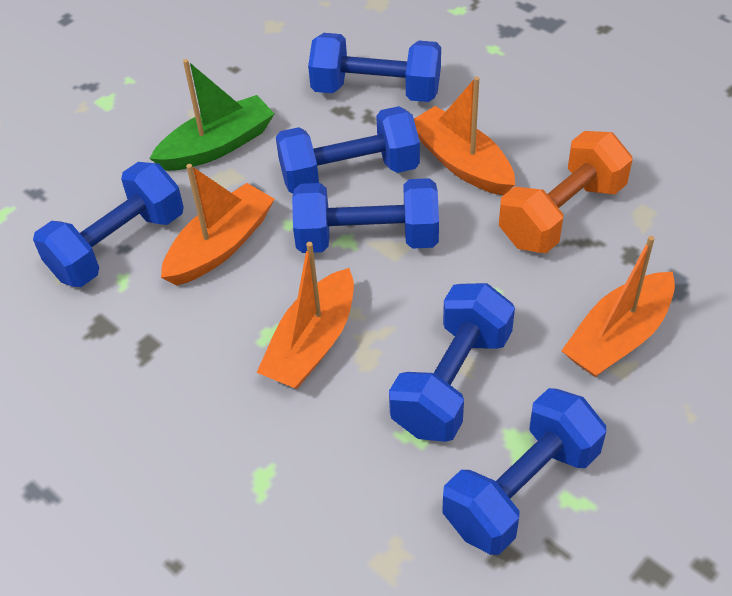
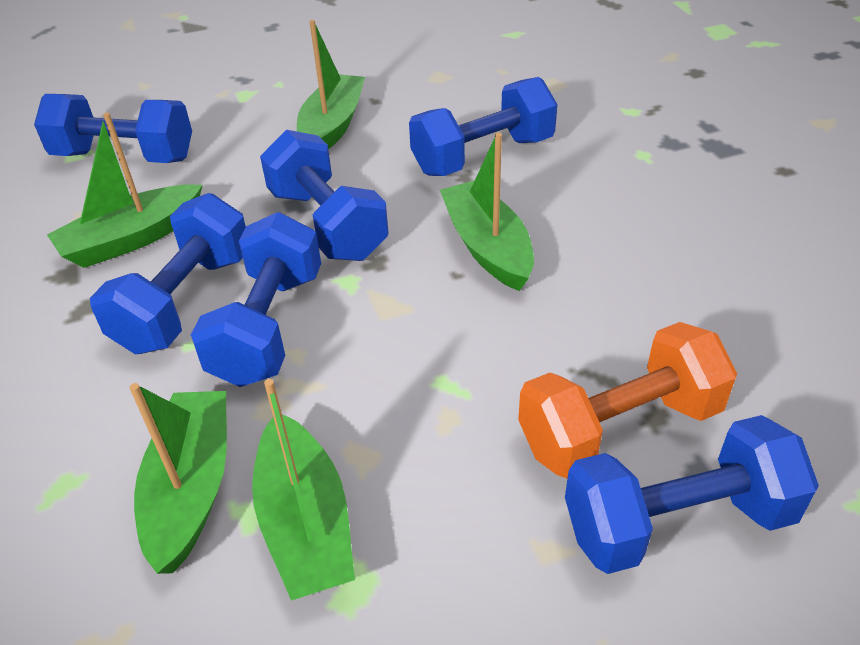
green boat: [149,59,275,171] = 1 -> [47,113,203,268] [129,383,227,574] [252,379,355,601] [297,20,365,150] [440,133,534,291] = 5
orange boat: [161,164,275,286] [257,242,354,389] [414,76,515,195] [561,236,675,377] = 4 -> none = 0

